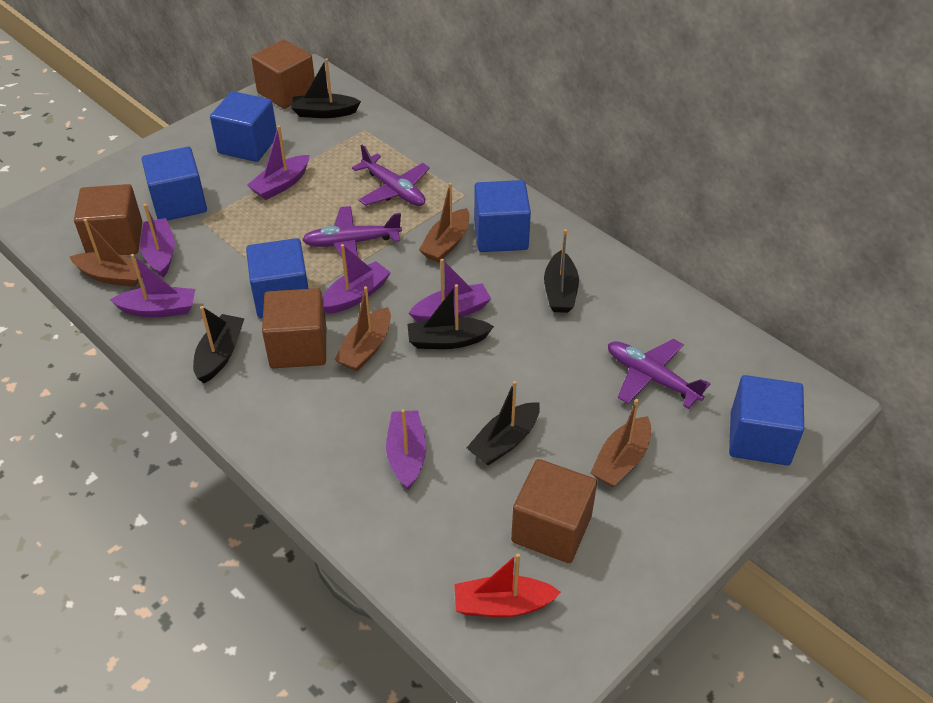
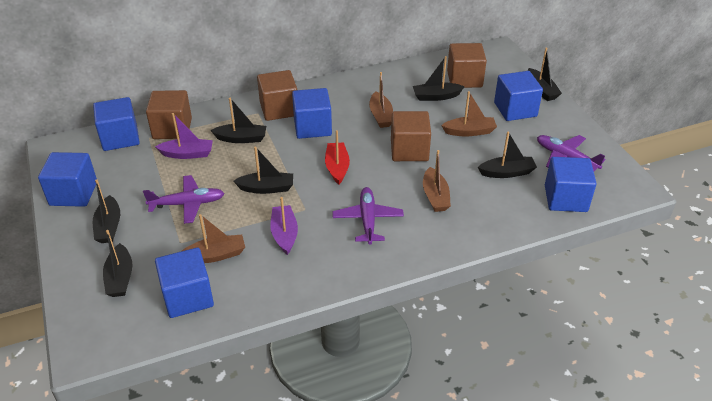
black boat: [193,306,244,383] [291,58,361,118] [407,284,494,349] [467,381,540,465] [544,229,579,313] = 5 -> [93,179,120,243] [103,230,133,297] [210,98,266,143] [234,147,293,194] [413,56,465,101] [478,132,537,178] [528,48,562,101] = 7
blue cube: [142,147,207,221] [210,91,277,162] [246,238,309,318] [474,180,531,252] [729,375,804,465] = 5 -> [38,152,97,207] [93,97,140,151] [155,247,214,318] [292,88,332,139] [494,71,543,121] [545,157,597,212] = 6
purple boat: [110,254,195,318] [140,204,175,278] [247,125,309,200] [322,244,391,314] [386,409,426,490] [409,259,491,322] = 6 -> [155,113,213,159] [270,197,298,255] = 2

